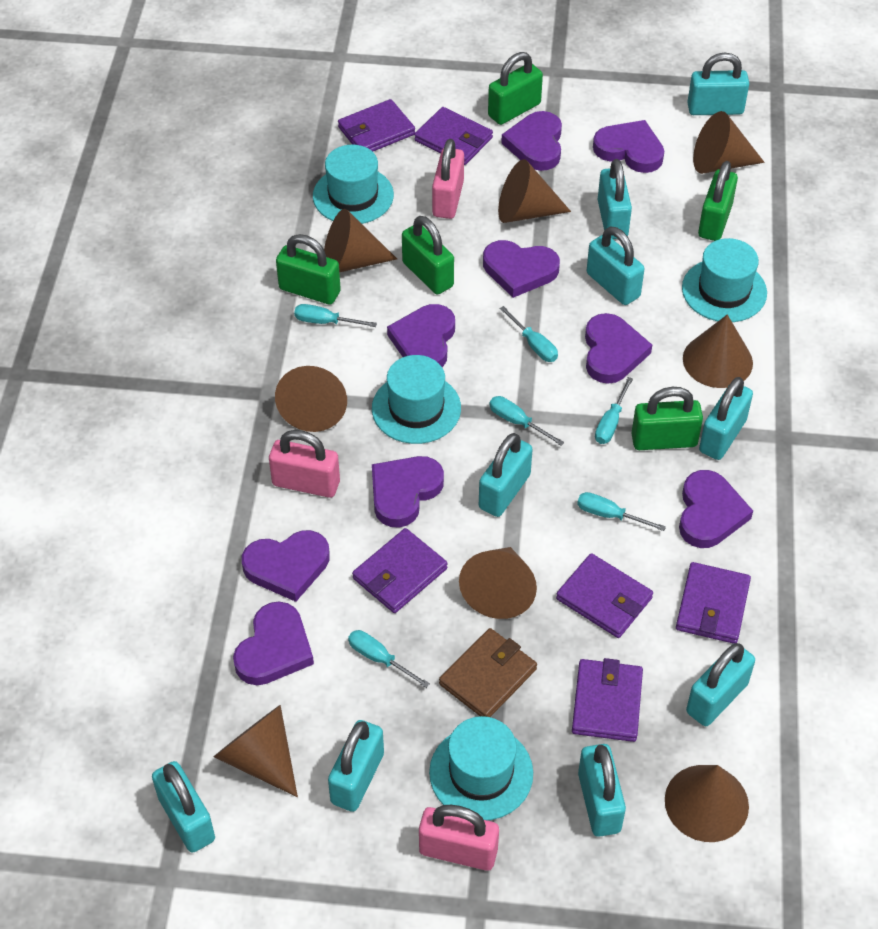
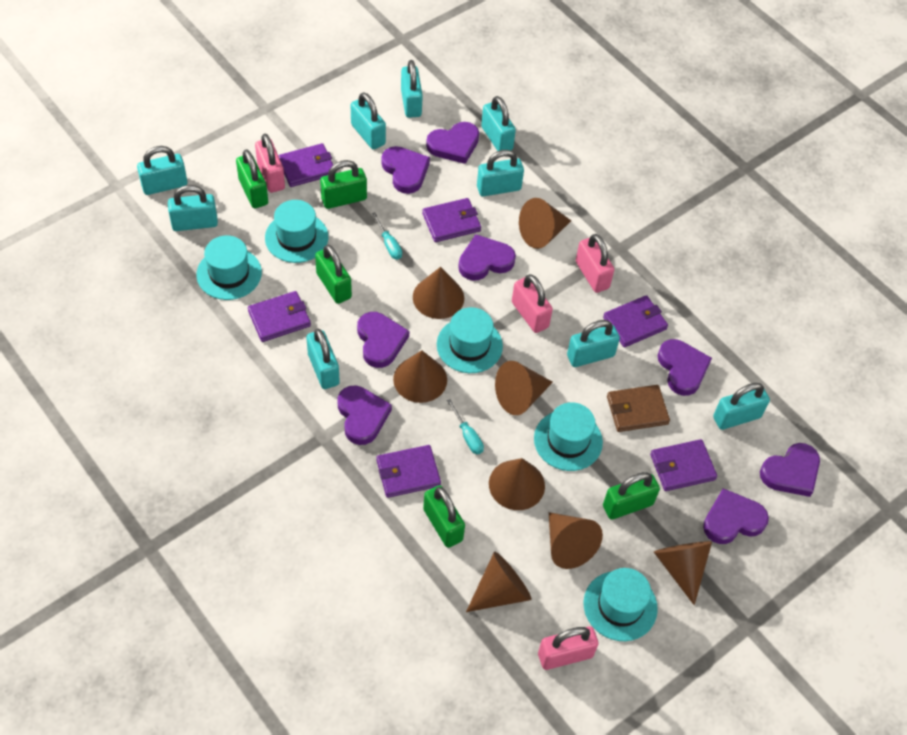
pink padlock: [269,430,340,498] [419,805,499,871] [432,139,464,219] = 3 -> [255,134,285,193] [512,274,553,333] [538,626,598,670] [576,234,614,293] = 4
purple heart: [233,602,314,685] [242,530,330,602] [372,456,444,528] [387,304,455,367] [483,240,560,298] [501,111,562,171] [585,313,652,384] [593,120,664,173] [679,470,753,548] = 9 -> [338,385,392,445] [357,312,409,368] [381,146,430,194] [426,122,479,164] [458,234,516,281] [658,339,712,396] [703,488,769,544] [760,443,820,497] = 8
turquoise hat: [313,145,394,224] [372,355,461,444] [429,716,533,820] [682,238,767,322] = 4 -> [196,235,262,300] [265,200,328,263] [437,307,503,373] [534,402,603,471] [584,568,658,641] = 5
turquoise screwdriver: [294,304,377,327] [348,630,430,688] [489,396,564,446] [500,306,558,362] [577,492,666,531] [595,377,633,444] = 6 -> [372,212,402,259] [447,399,484,454] = 2

